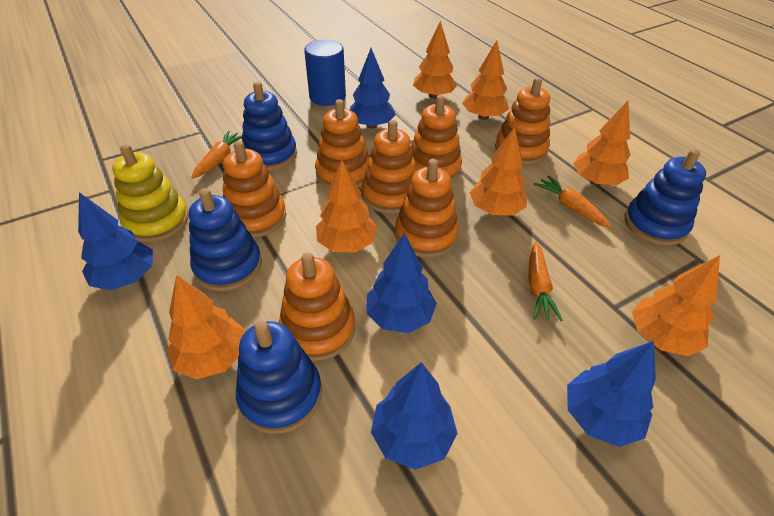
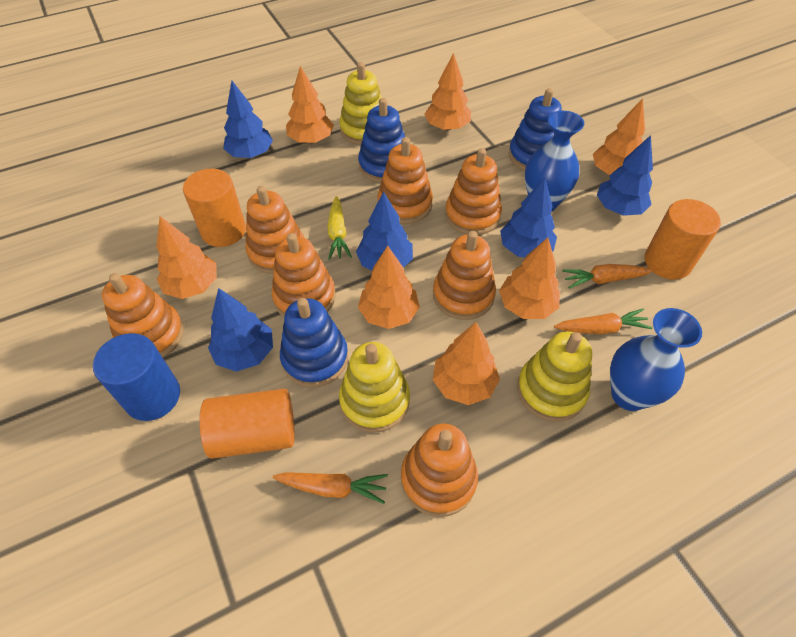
blue stacking toy: [189,188,262,291] [236,321,322,434] [242,82,297,171] [625,149,706,246] = 4 -> [280,298,348,387] [358,98,405,183] [509,88,562,171] = 3
blue vase: none = 0 -> [525,111,584,212] [610,308,702,411] = 2
orange cylinder: none = 0 -> [183,168,246,247] [199,389,295,459] [645,199,721,280] = 3
yellow carrot: none = 0 -> [327,196,352,260] = 1
yellow stacking toy: [112,144,188,242] = 1 -> [339,62,382,145] [339,342,410,433] [517,331,592,422] = 3

